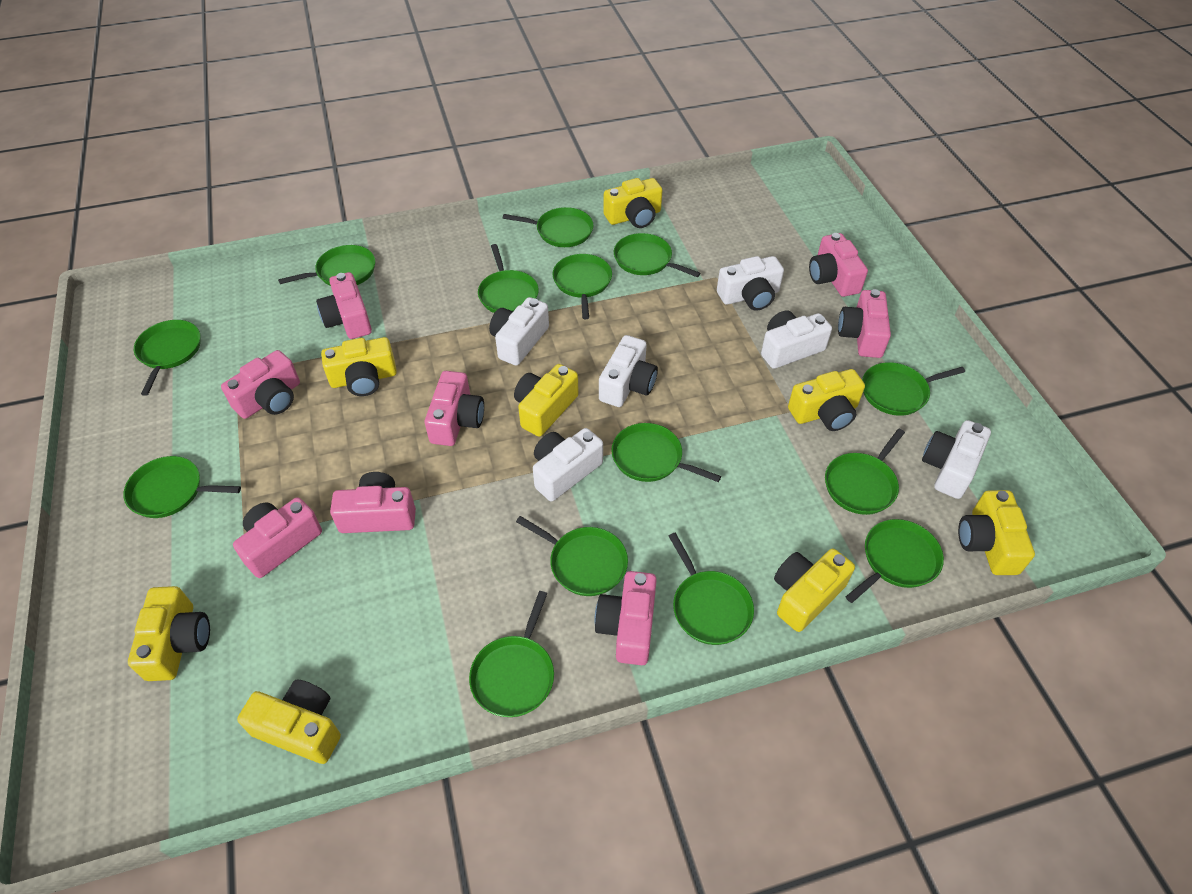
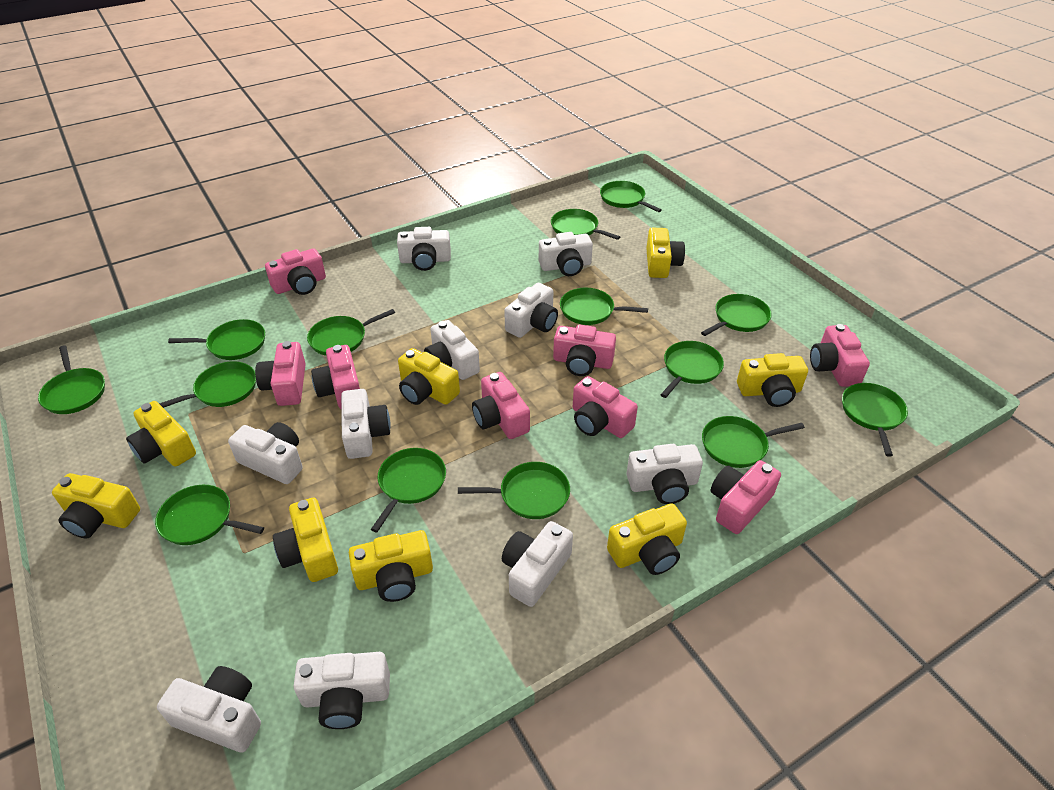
white camera: [489,297,549,366] [533,428,603,501] [599,335,658,407] [717,256,784,311] [761,310,832,369] [922,420,991,499] = 6 -> [157,666,261,753] [228,422,303,484] [293,652,390,729] [341,389,390,459] [397,227,451,271] [424,320,480,380] [502,521,573,607] [504,283,558,338] [539,232,593,276] [627,444,703,504] = 10

